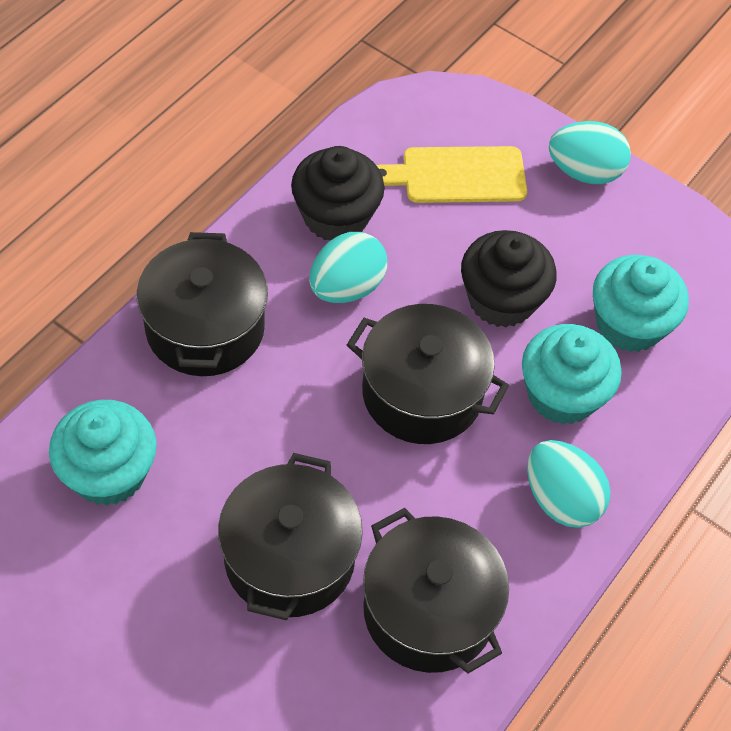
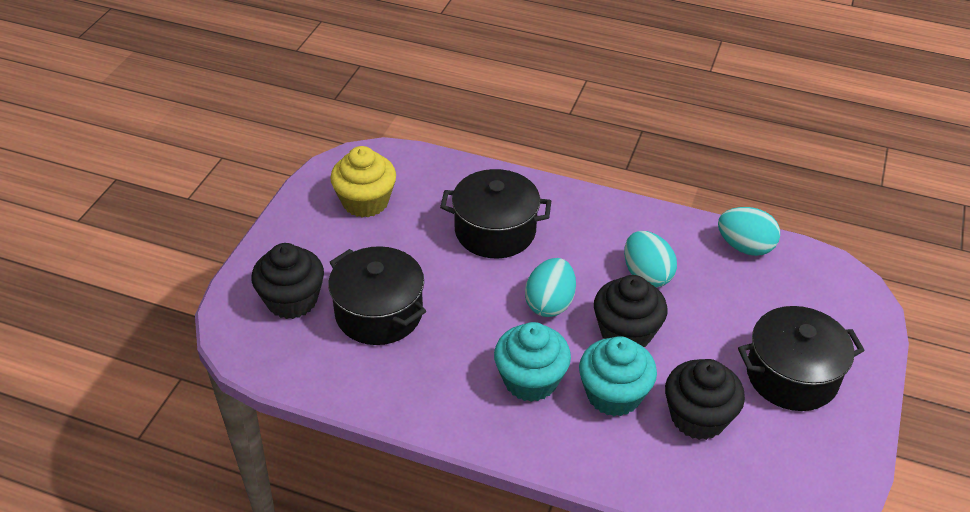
black cupcake: [291,146,385,241] [461,230,557,328] = 2 -> [252,243,324,319] [594,275,667,347] [665,359,745,440] = 3
black pot: [137,232,268,376] [218,453,363,620] [347,304,509,444] [363,508,509,674] = 4 -> [328,246,426,345] [440,169,551,258] [738,306,865,411] = 3
turquoise cupcake: [49,400,157,506] [522,324,622,425] [593,255,689,352] = 3 -> [494,322,571,402] [579,336,657,416] = 2
yellow cupcake: none = 0 -> [330,146,396,218] = 1
yellow cutting board: [376,146,527,203] = 1 -> none = 0

